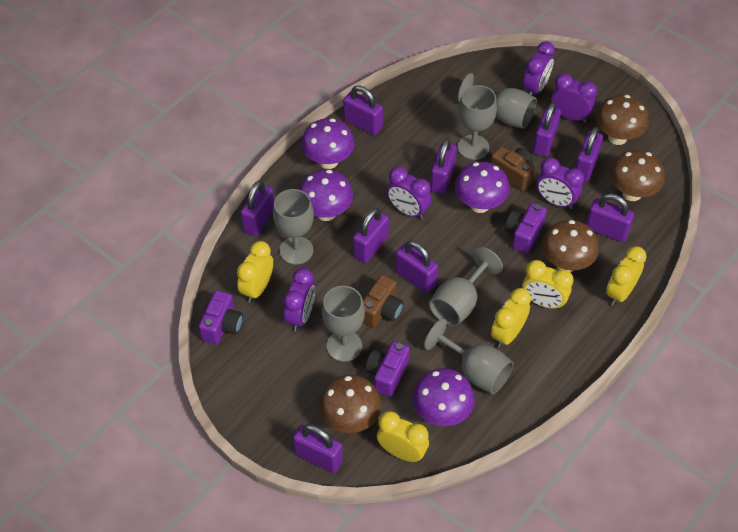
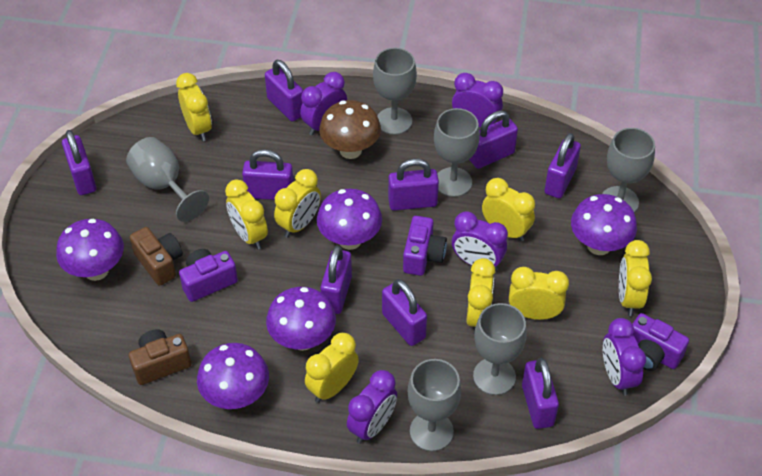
brown mushroom: [319,375,382,433] [542,220,599,272] [596,95,649,145] [610,150,665,201] = 4 -> [319,100,381,159] = 1
purple mushroom: [299,170,353,221] [301,118,355,169] [413,368,475,426] [455,162,510,213] = 4 -> [56,219,124,281] [197,343,269,409] [266,287,336,351] [317,189,382,250] [571,194,637,255] = 5
yellow clock: [237,241,273,303] [377,411,429,462] [491,288,531,348] [522,260,574,309] [606,246,647,306] = 5 -> [176,73,212,141] [225,179,268,249] [274,169,321,237] [305,333,359,403] [466,258,495,334] [482,178,535,241] [509,267,569,320] [619,240,652,316] = 8

